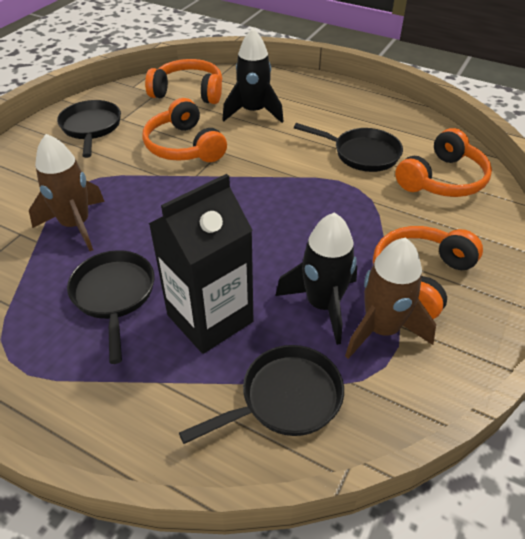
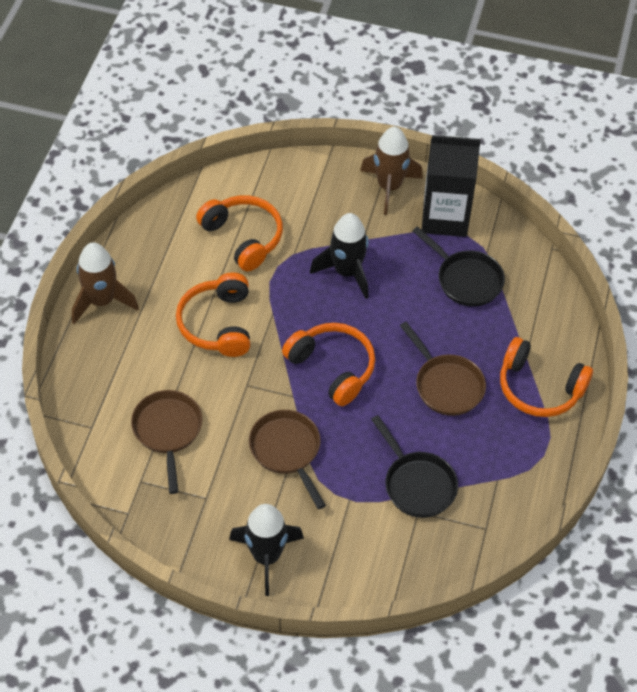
black pan: [57,100,121,158] [67,250,155,364] [179,345,344,444] [294,123,403,172] = 4 -> [371,415,458,518] [413,226,505,307] = 2
brown pan: none = 0 -> [131,390,202,494] [249,410,326,509] [400,322,486,416] = 3

